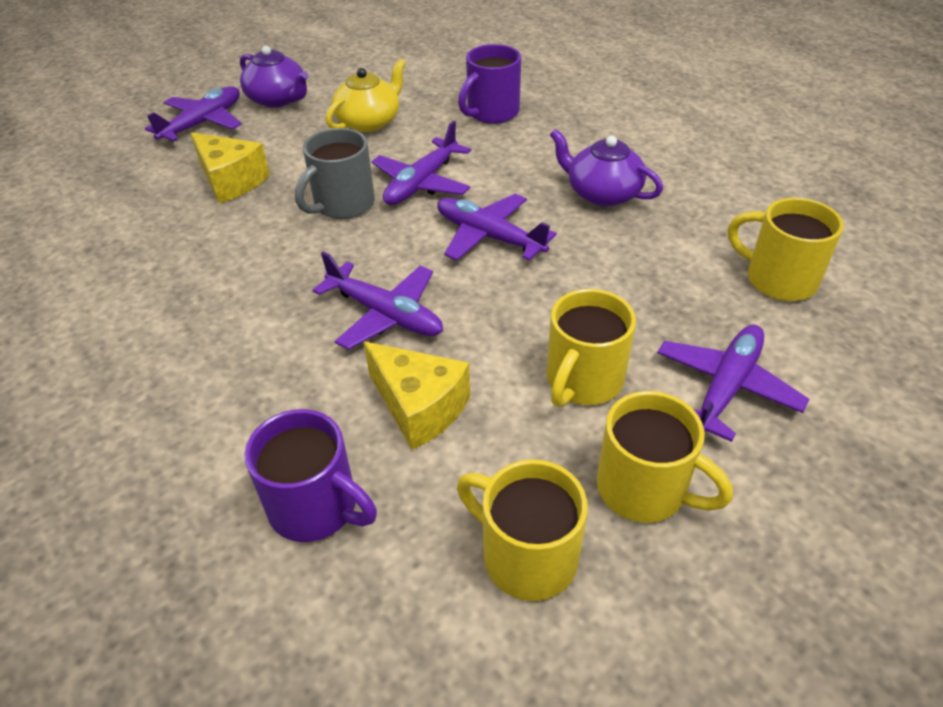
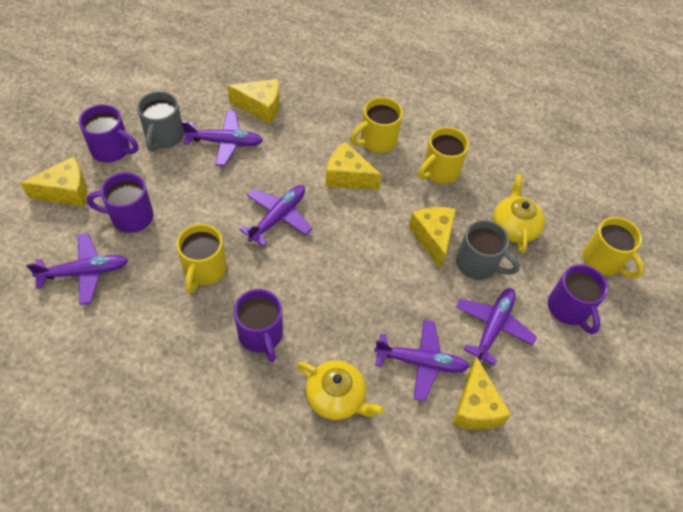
grey mug: [295,128,375,219] = 1 -> [137,91,184,152] [456,220,520,280] = 2
purple mug: [244,409,377,542] [458,44,521,124] = 2 -> [79,104,138,162] [87,172,153,233] [234,289,283,362] [548,264,608,334] = 4
purple teapot: [240,46,308,108] [550,129,663,206] = 2 -> none = 0
yellow cheese: [190,132,270,204] [364,342,470,450] = 2 -> [20,157,87,207] [227,79,279,124] [325,142,382,190] [409,207,456,268] [452,357,511,430] = 5
yellow teapot: [326,58,406,132] = 1 -> [297,360,384,420] [493,174,545,253] = 2

